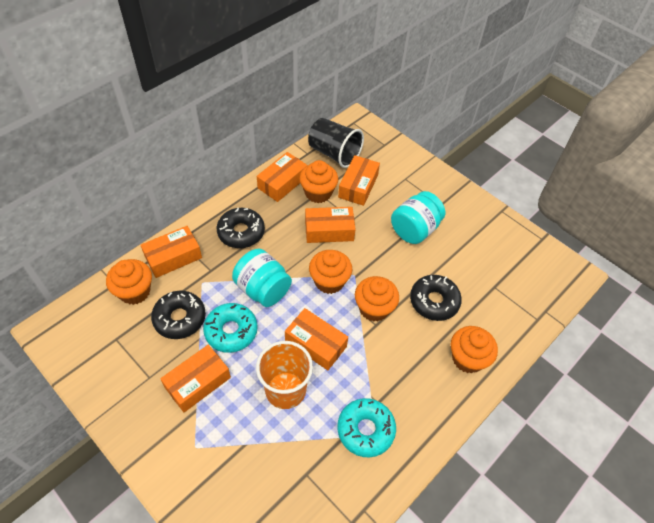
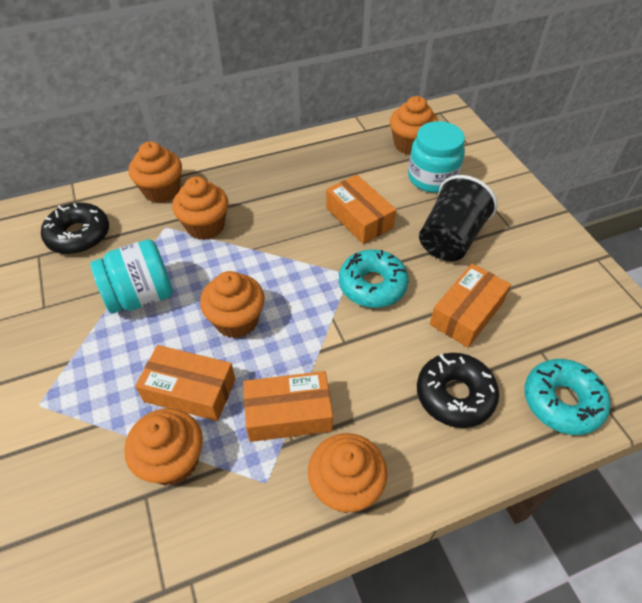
black donut: [151,291,206,339] [217,208,265,248] [410,275,462,321] = 3 -> [41,203,109,254] [417,353,499,428] = 2
orange box: [141,226,202,278] [160,345,231,413] [257,152,307,202] [285,308,348,370] [305,207,356,243] [338,155,380,206] = 6 -> [135,345,235,421] [243,371,333,442] [326,175,396,244] [430,263,511,348] = 4
orange cup: [256,341,313,409] = 1 -> none = 0
orange cupcake: [106,259,152,305] [299,160,338,203] [309,250,352,294] [355,276,399,322] [451,326,498,373] = 5 -> [124,408,203,486] [129,141,182,203] [172,176,228,240] [200,271,265,338] [308,433,387,513] [390,96,438,155] = 6

